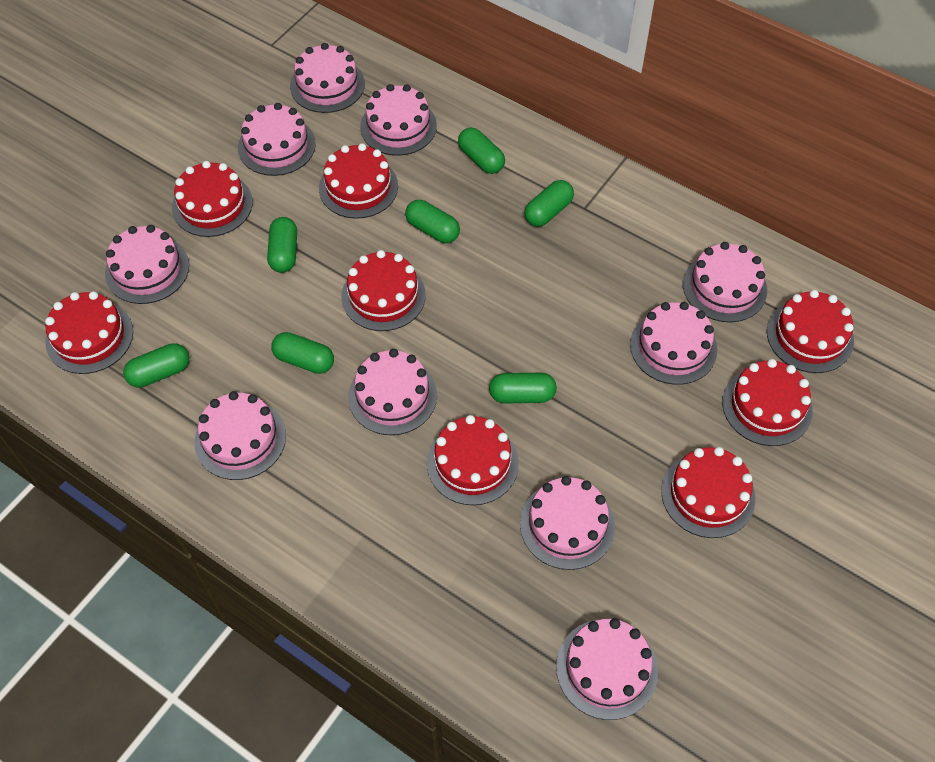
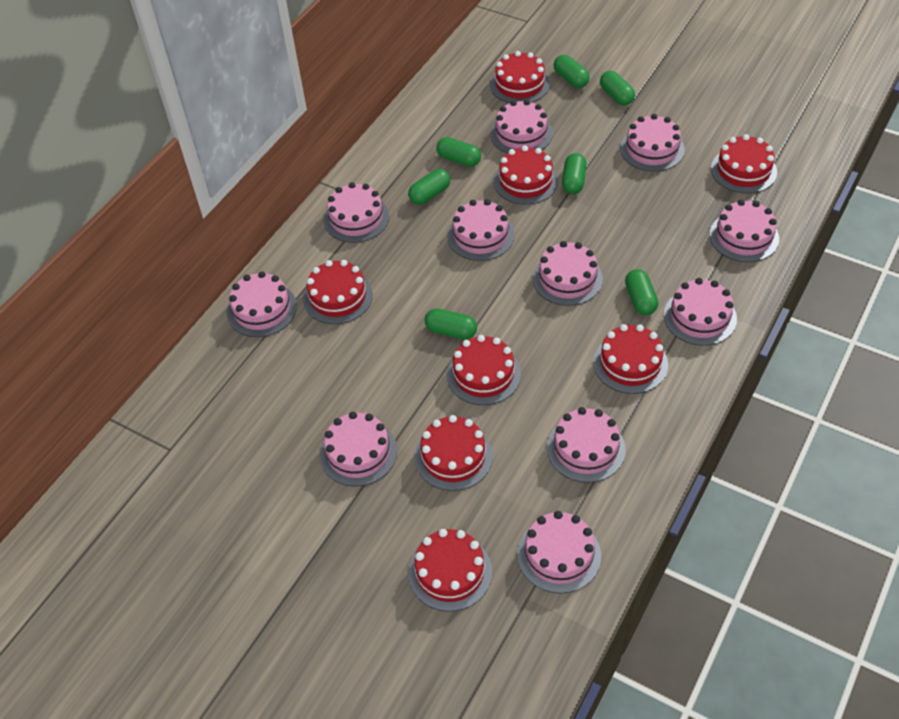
pink cake: [105,225,189,304] [195,391,286,480] [238,103,316,176] [290,43,365,113] [348,349,437,435] [360,84,437,156] [520,476,615,570] [556,618,658,720] [630,302,717,385] [683,242,767,322] = 10 -> [227,271,297,337] [320,412,397,486] [323,182,389,243] [447,199,515,261] [490,100,553,153] [518,511,601,594] [533,241,603,306] [547,407,626,483] [620,114,685,172] [664,278,737,346] [710,199,779,262] = 11

